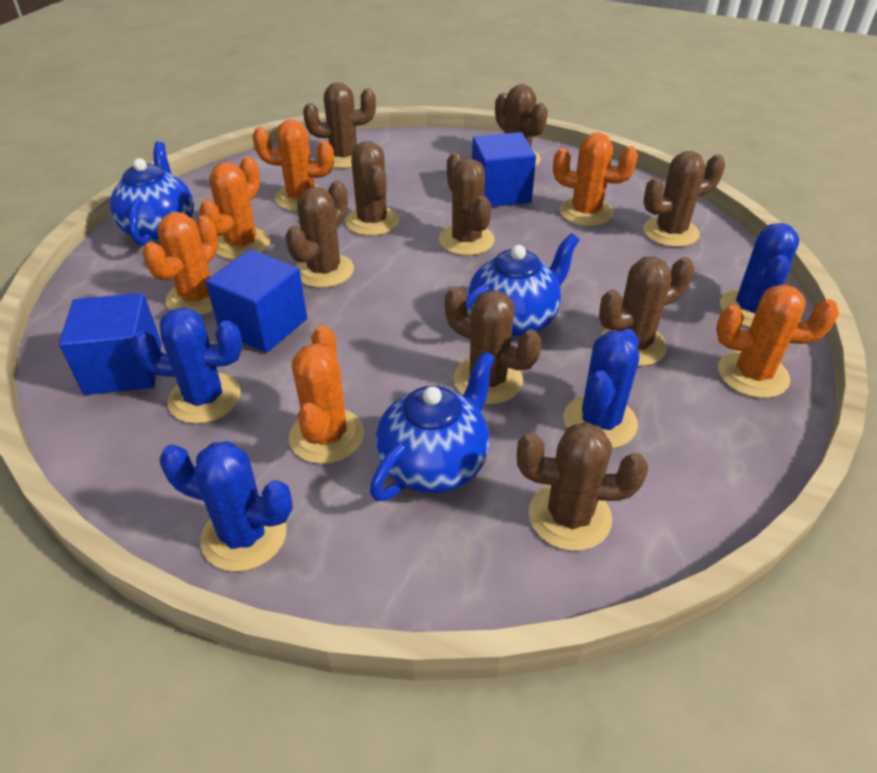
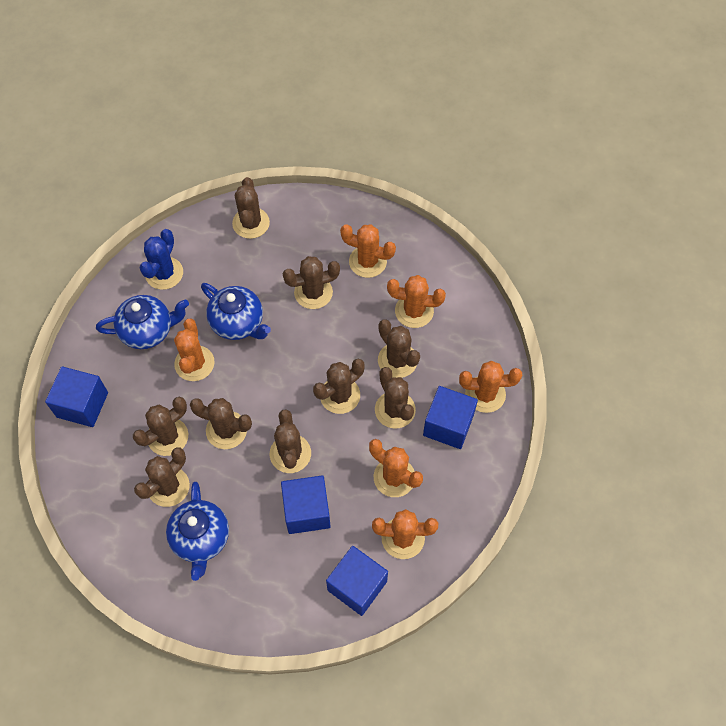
blue cactus: [131,307,243,424] [159,441,293,572] [564,329,639,448] [720,223,800,327] = 4 -> [140,229,183,290] = 1
blue cube: [59,293,162,395] [206,249,307,353] [472,132,536,207] = 3 -> [45,366,108,427] [281,475,331,534] [326,546,388,616] [423,386,478,449] = 4

